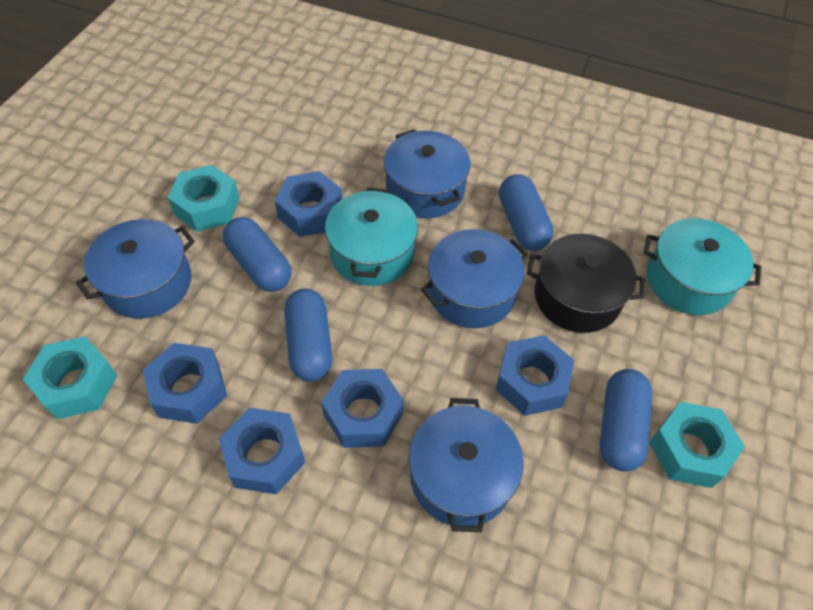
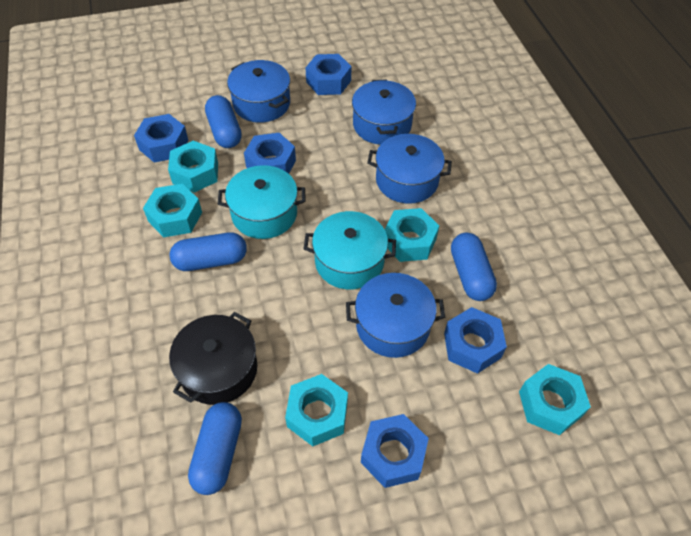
turquoise nut: [23,336,117,419] [168,165,240,232] [649,402,745,488] = 3 -> [143,184,202,237] [168,141,218,193] [285,374,348,446] [384,208,439,262] [519,364,591,435] = 5

